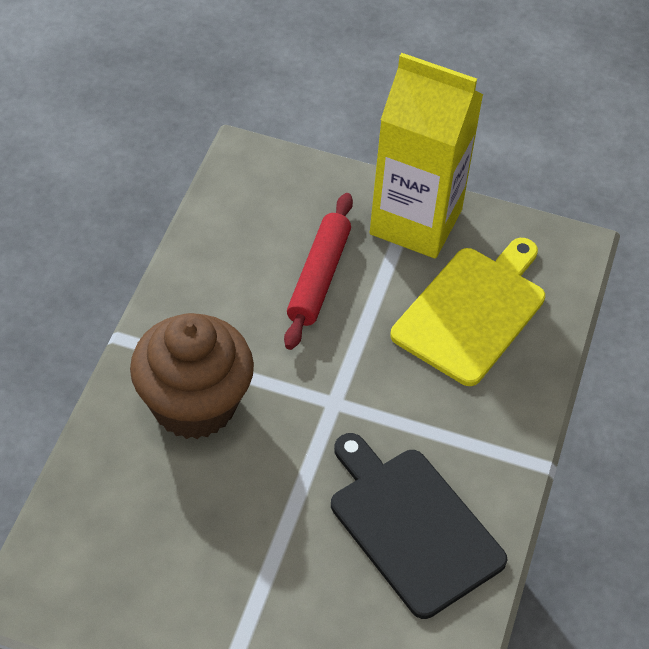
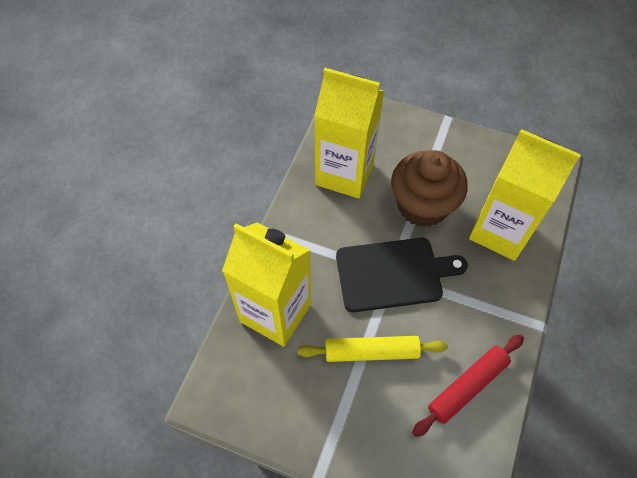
yellow carton: [370,53,484,259] = 1 -> [222,223,311,347] [314,68,384,198] [469,129,581,261] = 3
yellow cutting board: [390,238,545,386] = 1 -> none = 0
yellow rolling pin: none = 0 -> [297,336,448,362] = 1

